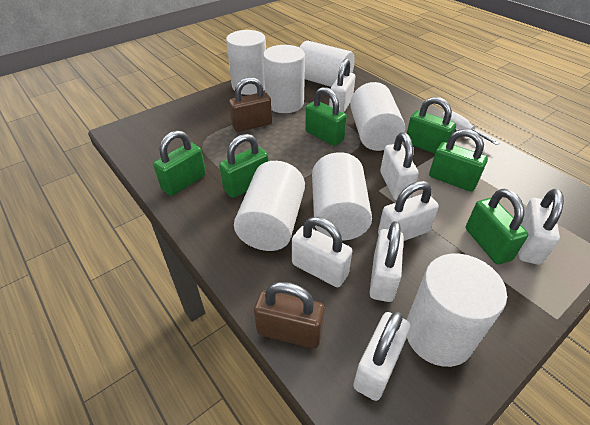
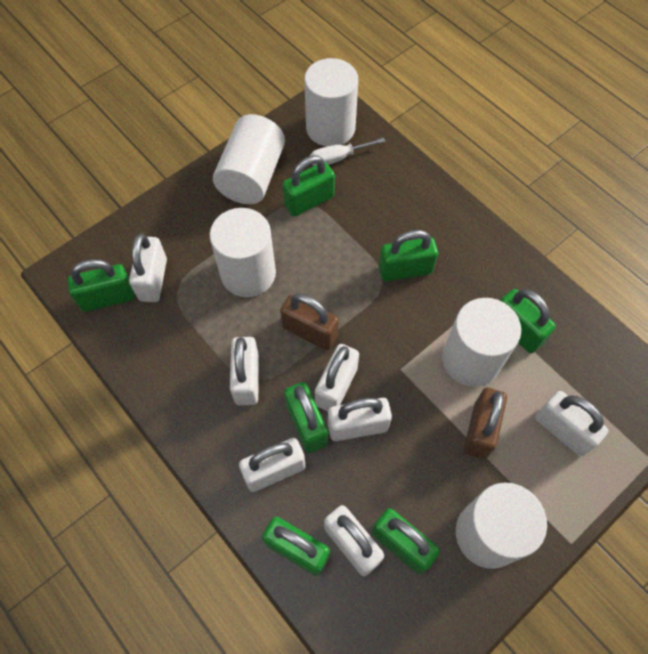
green padlock: [153,130,206,196] [219,134,269,198] [305,87,347,146] [407,97,456,154] [429,129,488,191] [466,189,529,265] = 6 -> [67,259,135,312] [262,517,330,576] [282,156,335,217] [284,382,328,453] [372,508,440,574] [379,230,438,282] [500,289,556,353] = 7
white cylinder: [226,30,266,95] [234,161,305,251] [263,45,305,113] [299,41,355,87] [312,152,372,241] [350,82,405,151] [407,254,507,367] = 7 -> [210,208,276,297] [213,114,285,204] [304,58,358,147] [442,298,521,387] [456,483,547,569] = 5

